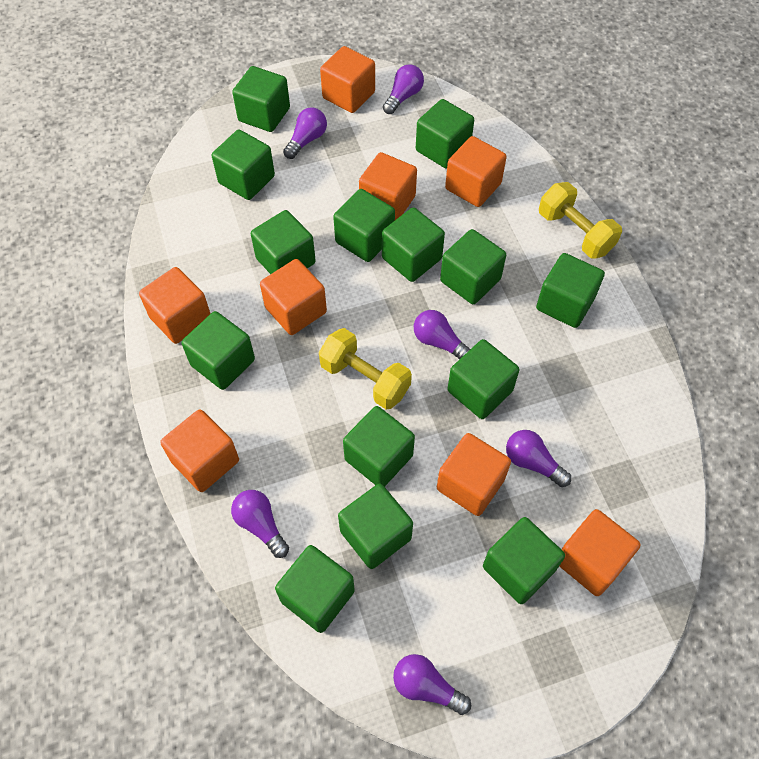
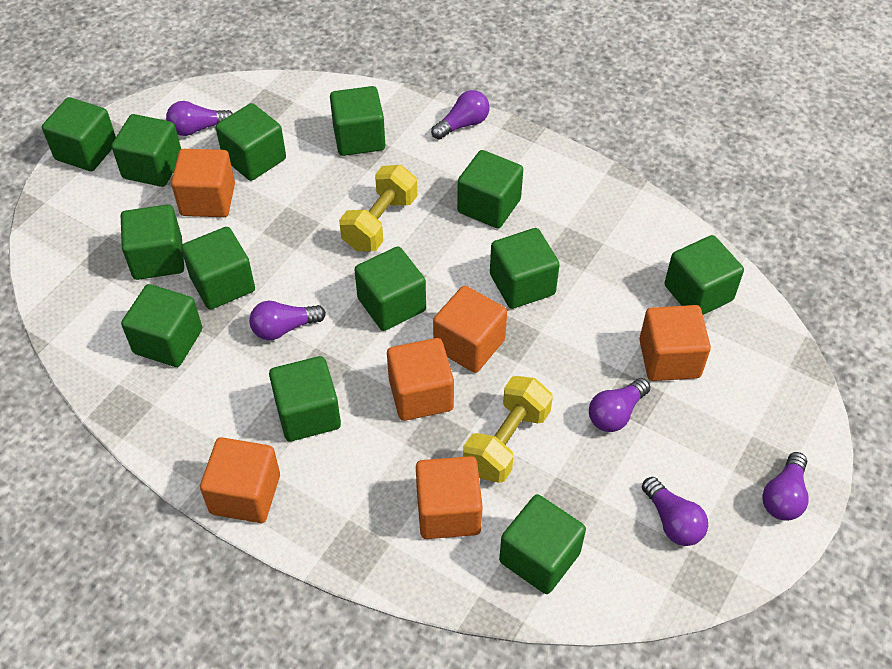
green cube: [182,311,255,390] [212,130,275,200] [232,66,290,132] [251,210,316,274] [275,545,355,633] [333,189,395,262] [338,484,413,569] [343,406,415,487] [382,208,445,282] [416,99,474,169] [440,229,506,304] [448,339,519,419] [483,517,565,604] [536,253,605,328] = 14 -> [42,97,116,171] [112,114,181,187] [121,204,184,280] [121,284,202,367] [181,227,255,309] [216,103,286,181] [269,356,341,441] [330,86,385,156] [355,246,426,331] [457,150,523,228] [490,228,560,309] [499,494,586,594] [665,235,744,315] = 13
orange cube: [139,267,211,344] [160,409,239,492] [260,259,327,335] [320,46,375,113] [359,152,417,220] [437,433,511,516] [445,136,507,207] [559,509,640,596] = 8 -> [171,149,235,217] [200,437,280,523] [387,338,454,421] [416,456,483,539] [433,286,507,373] [639,305,711,381] = 6

